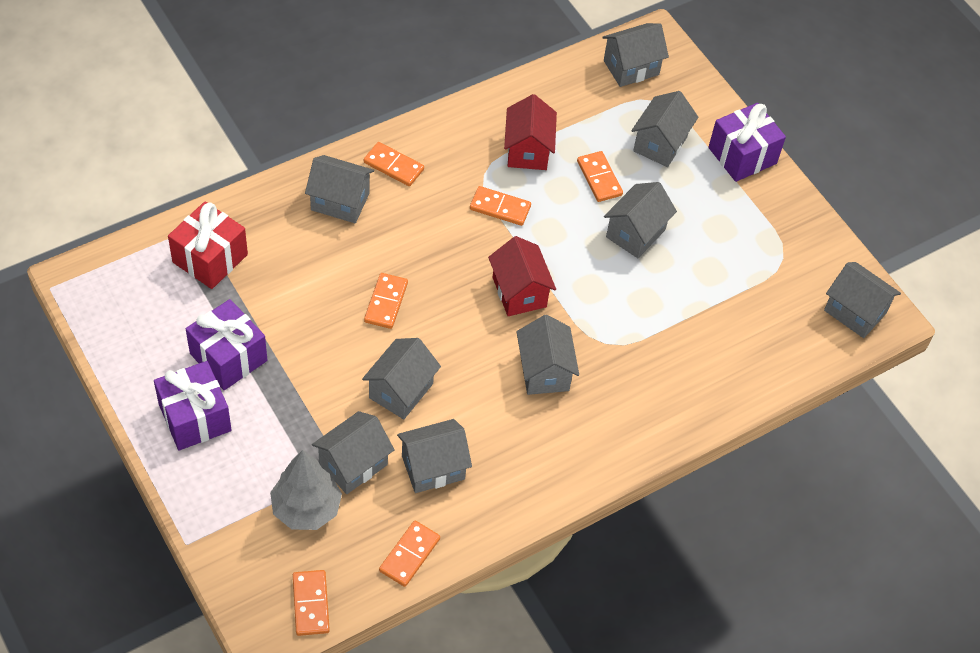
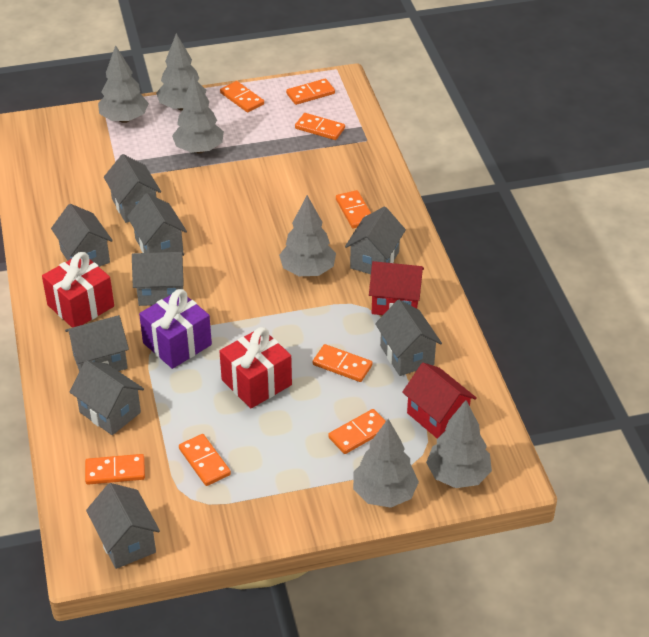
grey tree: [270,450,342,530] = 1 -> [98,45,149,123] [156,33,206,110] [172,75,224,153] [279,195,336,276] [353,419,419,508] [426,400,492,488] = 6
orange domino: [293,570,330,636] [364,142,424,186] [364,273,408,329] [379,521,440,587] [470,186,531,226] [577,151,623,202] = 6 -> [85,454,145,485] [179,434,231,486] [220,81,264,112] [286,79,335,105] [295,113,345,140] [313,344,372,382] [328,409,386,454] [336,190,371,229] = 8
purple gift: [154,361,231,450] [186,299,267,390] [708,103,786,182] = 3 -> [139,289,212,369] = 1
red gift: [168,201,248,289] = 1 -> [42,252,114,328] [220,327,292,409] = 2

